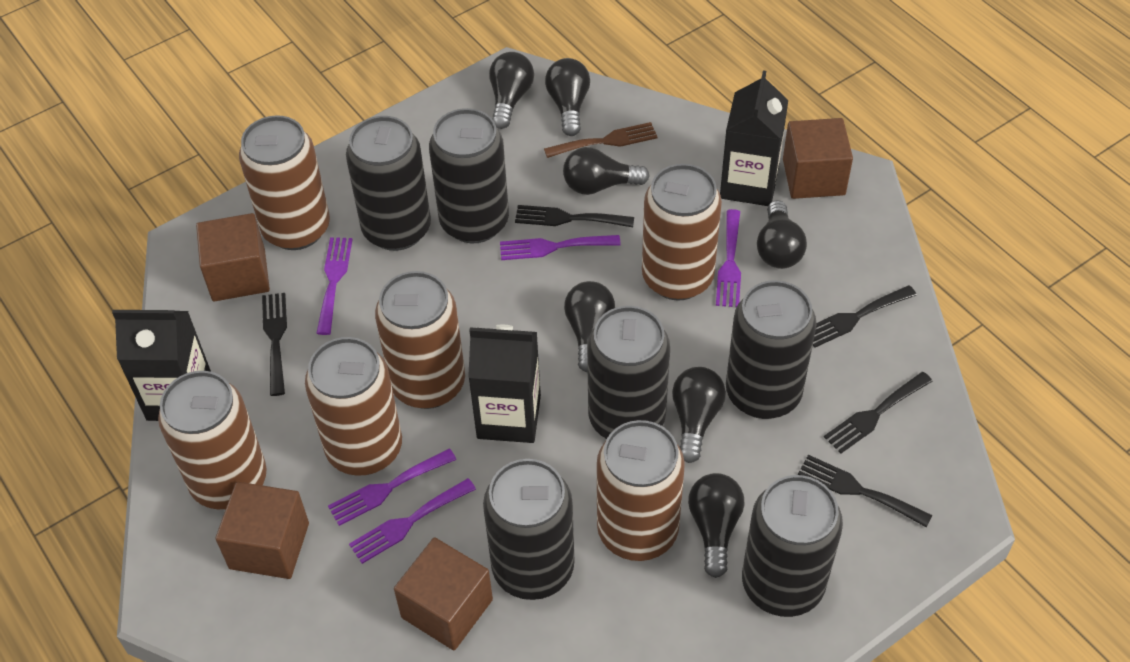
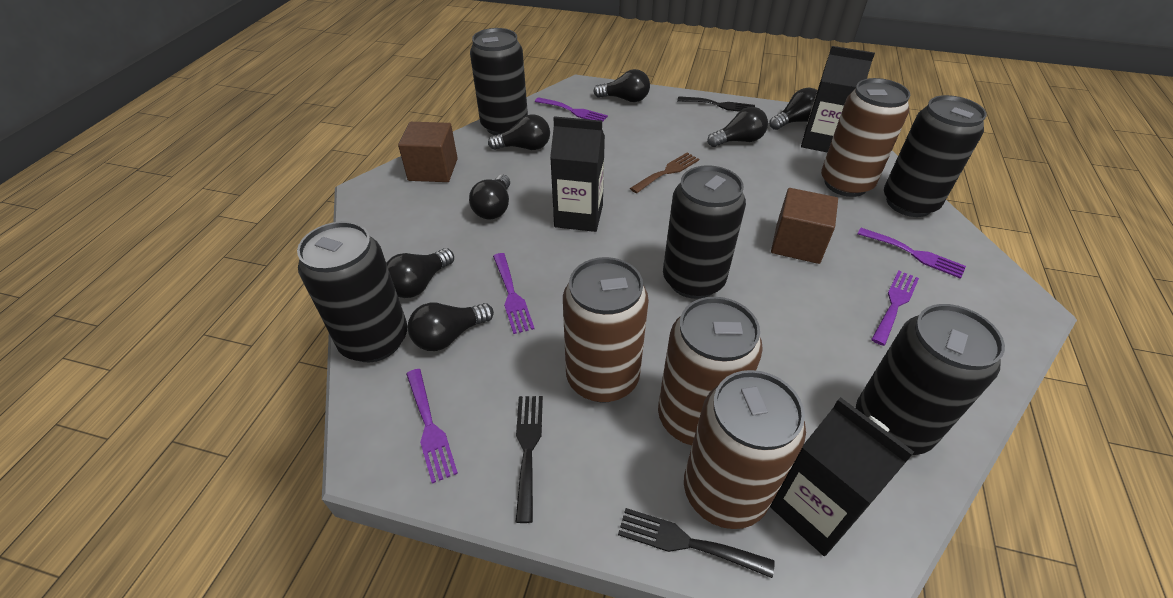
black can: [346,116,431,251] [429,108,509,243] [483,459,574,600] [587,306,670,439] [726,280,817,419] [742,475,843,617] = 6 -> [297,221,408,362] [470,28,528,135] [663,165,746,299] [856,304,1005,455] [884,95,987,217] = 5
black fork: [262,293,287,396] [515,205,634,227] [798,455,932,528] [813,285,917,348] [824,372,932,454] = 5 -> [516,396,543,523] [618,508,775,578] [677,96,755,112] = 3
brown can: [158,371,267,509] [239,115,330,250] [305,337,402,476] [375,271,465,409] [597,420,685,561] [642,164,722,301] = 6 -> [563,257,649,403] [658,297,763,445] [684,370,806,529] [821,78,910,197] = 4
brown cube: [196,213,270,302] [215,482,309,579] [394,537,493,650] [783,118,853,199] = 4 -> [398,122,458,182] [771,188,838,264] = 2

